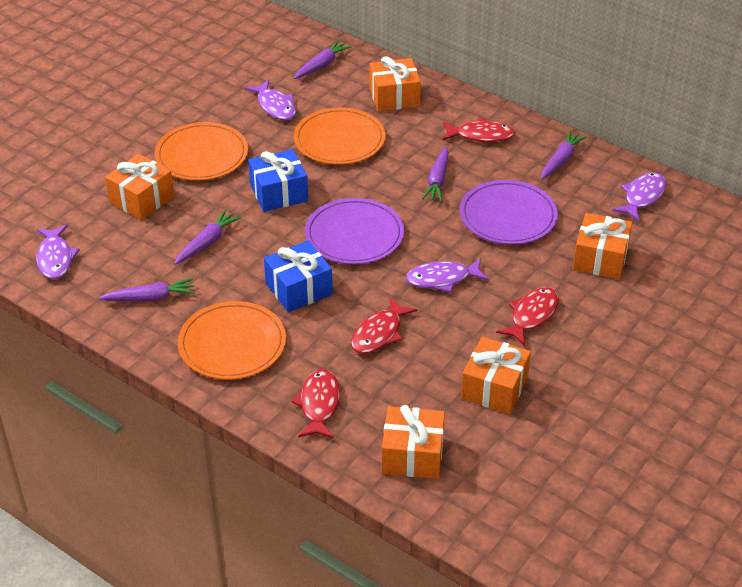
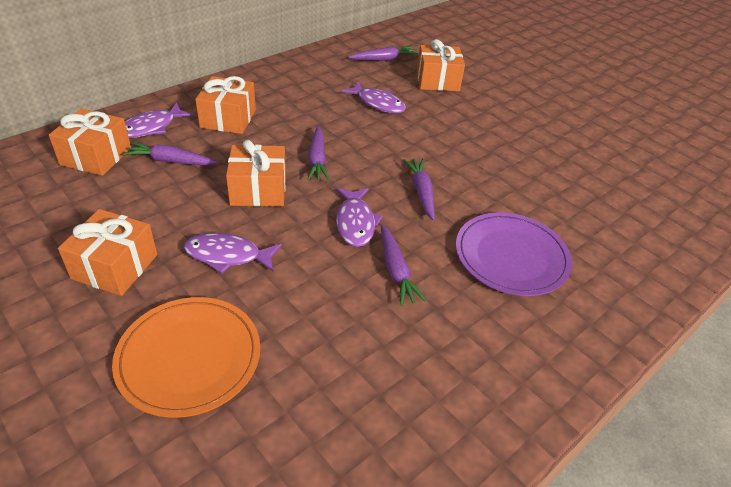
blue gift: [248,149,308,212] [264,241,333,312] = 2 -> none = 0
orange plate: [155,122,248,181] [178,301,286,380] [294,107,386,165] = 3 -> [112,297,260,418] = 1
purple plate: [305,198,404,265] [460,180,558,245] = 2 -> [456,212,572,296] = 1
red fish: [291,369,340,439] [351,297,417,354] [443,118,515,142] [496,287,559,346] = 4 -> none = 0

